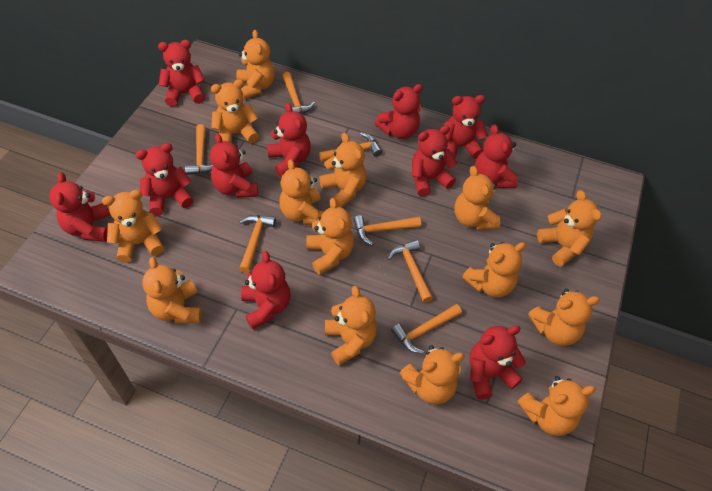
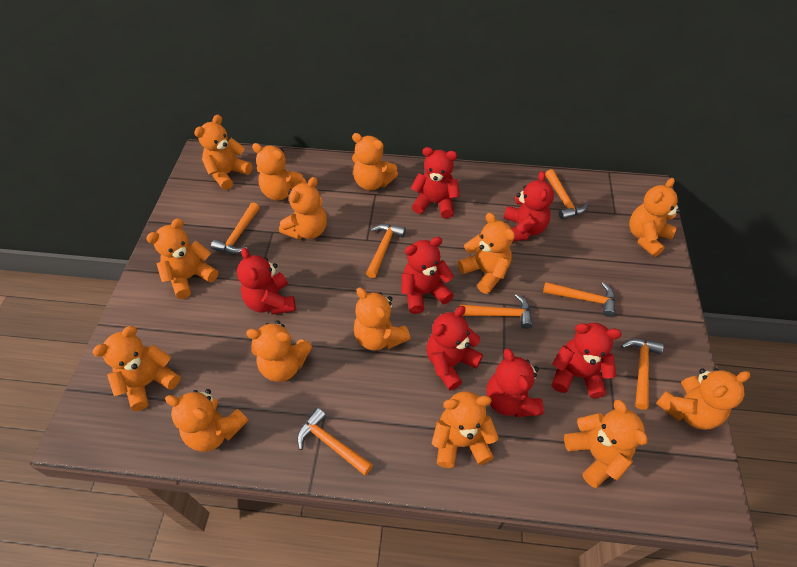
red teddy bear: [49,172,110,242] [135,143,194,216] [158,40,205,107] [210,133,258,198] [241,251,290,330] [267,103,311,177] [375,84,423,139] [412,125,457,196] [444,95,488,159] [469,325,526,400] [475,124,518,188] = 11 -> [237,248,296,314] [402,237,454,314] [411,147,460,218] [427,306,483,391] [487,348,544,417] [503,171,554,242] [552,323,621,398] = 7

